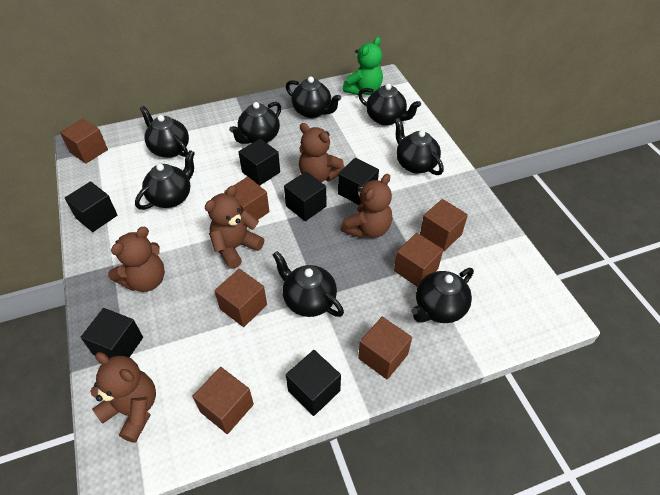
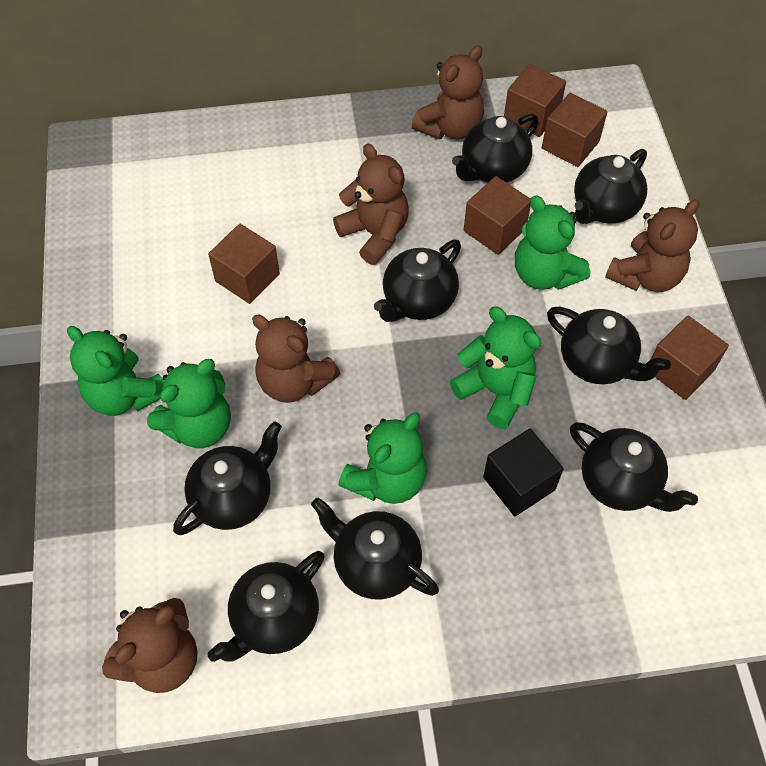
black cube: [65,181,117,232] [81,308,143,358] [239,139,280,186] [284,171,326,221] [286,350,341,416] [338,158,379,205] = 6 -> [483,429,564,516] = 1
brown cube: [60,119,108,164] [192,367,254,434] [214,269,267,327] [224,177,269,227] [358,317,412,380] [394,233,443,287] [420,199,468,251] = 7 -> [208,224,280,304] [464,176,531,255] [504,64,566,137] [542,93,608,167] [651,316,729,400] = 5
green teddy bear: [343,37,383,95] = 1 -> [67,326,164,416] [147,359,231,448] [338,412,427,504] [450,306,541,429] [515,196,590,290] = 5

